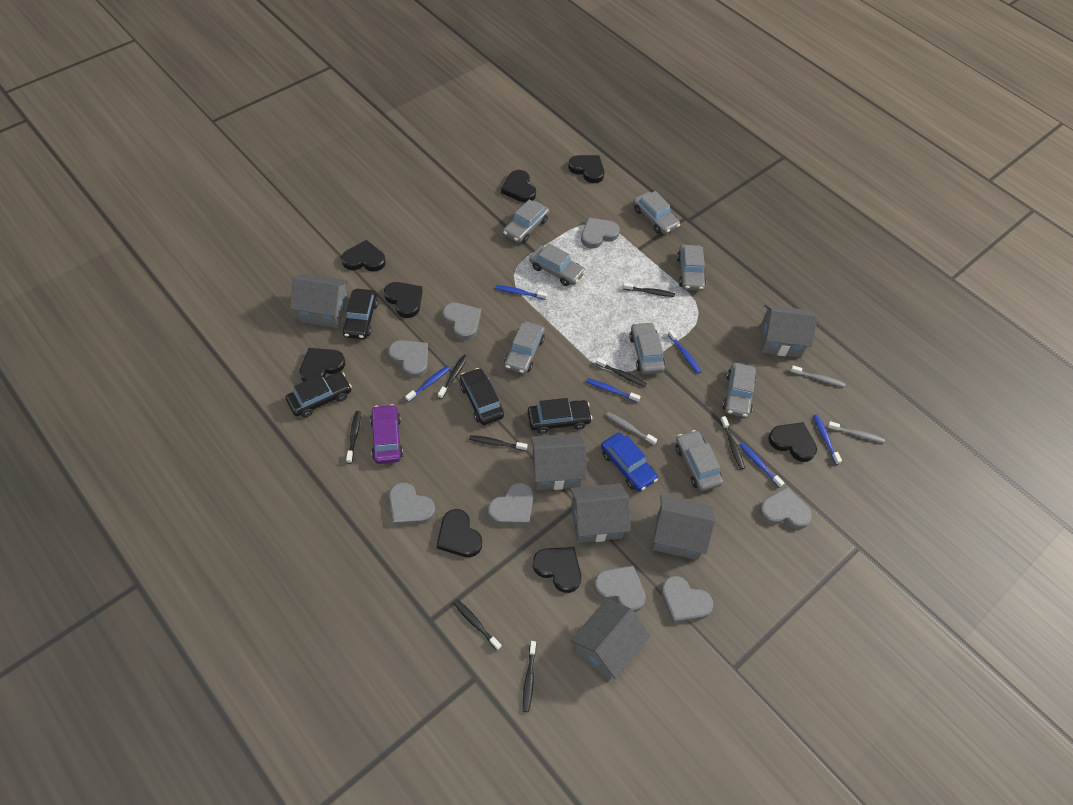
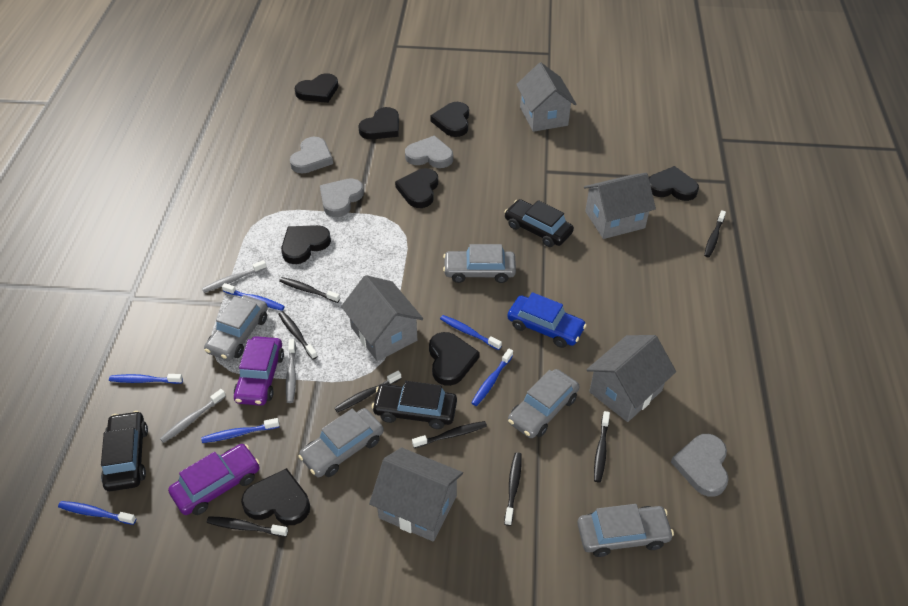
black car: [286,372,352,417] [342,289,378,339] [460,368,504,425] [527,398,592,434] = 4 -> [101,411,148,491] [372,381,457,429] [504,199,574,247] = 3
grey car: [503,199,549,243] [504,321,545,374] [529,243,586,286] [629,322,665,374] [633,191,680,234] [676,430,723,491] [677,245,706,291] [722,363,756,418] = 8 -> [204,295,268,361] [298,408,384,477] [443,244,516,283] [508,369,580,438] [577,504,674,557] = 5
grey heart: [388,340,428,378] [389,482,435,526] [443,303,481,340] [488,483,534,525] [581,217,620,249] [594,565,646,612] [661,576,714,623] [759,487,812,529] = 8 -> [290,137,333,173] [320,178,364,217] [405,135,453,168] [671,434,729,497] = 4
grey house: [290,273,349,328] [530,434,587,490] [570,483,631,543] [571,599,650,681] [652,495,715,560] [761,305,818,358] = 6 -> [341,275,423,361] [369,448,463,542] [516,62,577,132] [584,173,656,239] [586,335,676,422] = 5
purple car: [370,404,403,464] = 1 -> [168,444,260,515] [234,336,284,406] = 2

